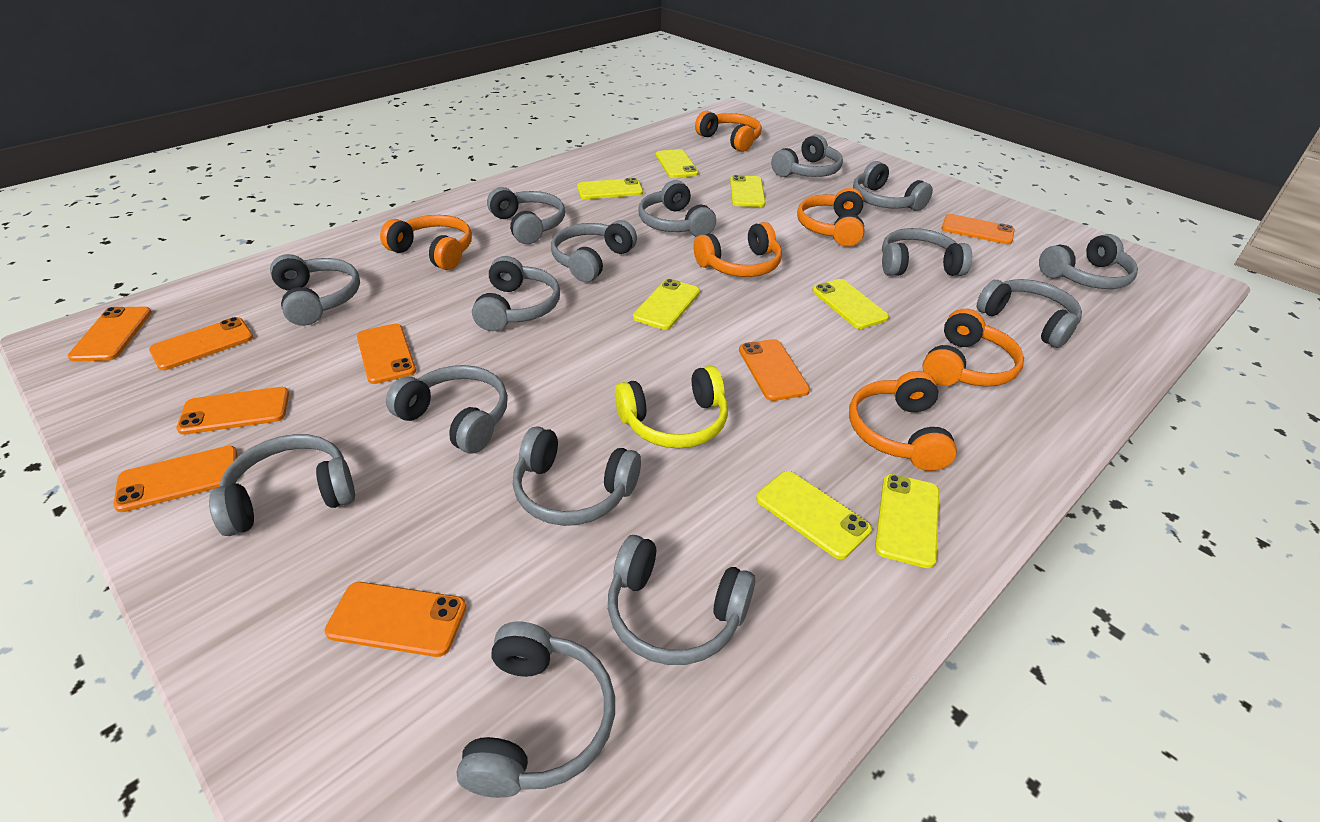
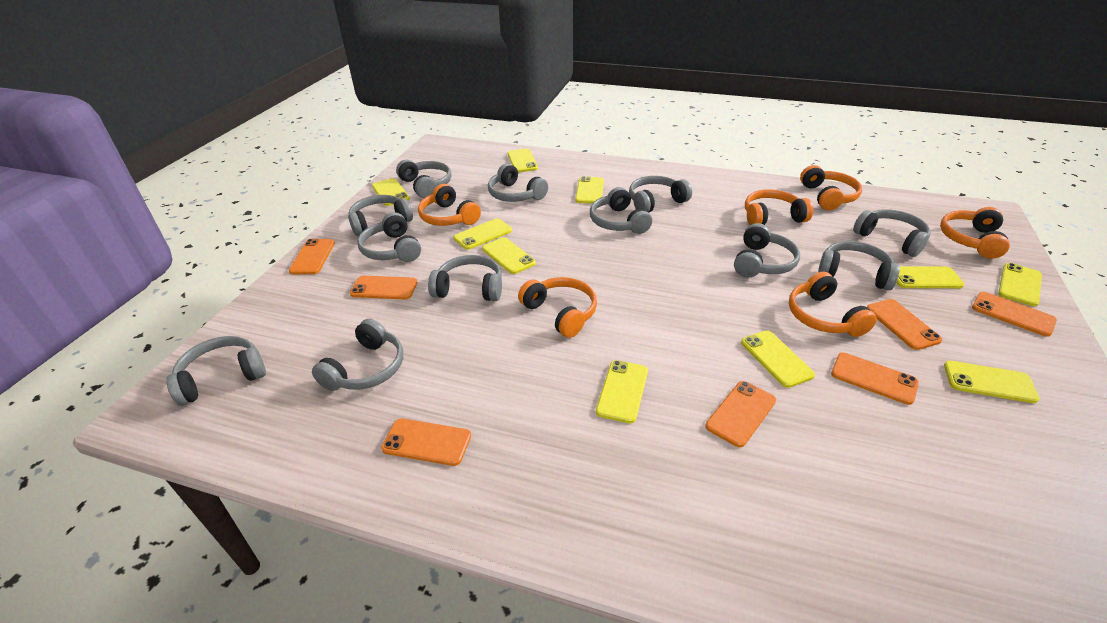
grey headphones: [209,434,355,536] [270,254,360,326] [386,365,508,453] [457,622,615,798] [472,256,560,331] [487,187,565,244] [513,426,641,526] [551,220,637,282] [608,535,755,665] [639,180,716,237] [771,134,843,177] [853,161,933,211] [882,228,972,276] [976,279,1082,348] [1039,234,1138,289] = 15 -> [166,336,266,406] [312,319,403,391] [348,195,413,236] [357,212,421,262] [396,160,452,198] [428,255,502,301] [488,164,548,202] [590,187,652,234] [629,176,692,213] [734,223,800,277] [818,241,900,290] [853,209,930,257] = 12
orange phone: [68,306,152,362] [113,446,238,512] [149,317,253,370] [177,387,289,435] [325,582,466,657] [357,323,416,384] [739,339,810,401] [942,214,1015,244] = 8 -> [289,239,335,274] [350,276,417,299] [381,419,471,466] [705,381,776,447] [831,353,919,405] [867,299,943,350] [972,292,1057,337] = 7
yellow headphones: [615,366,728,448] = 1 -> none = 0
yellow phone: [577,178,643,199] [633,279,700,330] [656,149,699,178] [730,175,766,207] [756,471,872,559] [812,279,889,329] [875,474,940,568] = 7 -> [372,178,410,206] [454,218,512,250] [482,237,536,274] [508,149,538,172] [575,176,604,204] [596,360,648,423] [741,330,815,388] [896,266,964,288] [944,361,1040,403] [998,263,1042,306] = 10

